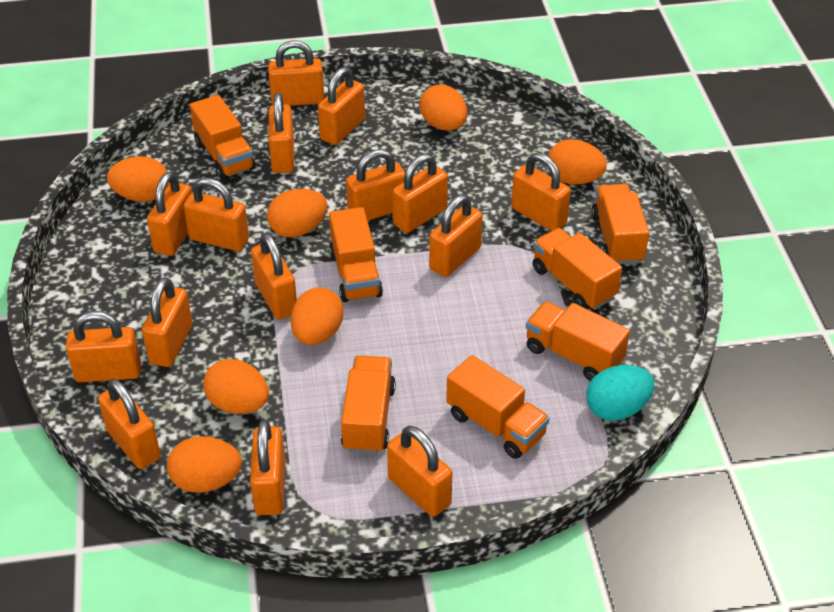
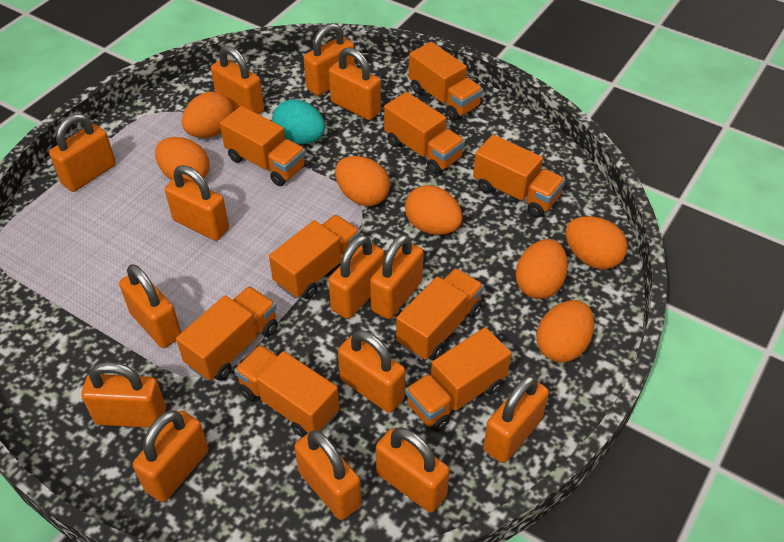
orange padlock: [66,311,141,382] [98,379,161,469] [142,277,192,367] [147,171,192,256] [183,178,249,251] [250,420,285,515] [251,233,297,319] [268,40,324,106] [268,93,294,173] [318,67,365,145] [346,149,405,221] [387,426,452,517] [392,153,448,233] [429,194,483,277] [511,153,571,231] = 15 -> [49,114,116,192] [81,362,166,428] [119,264,182,348] [133,410,209,502] [165,165,229,241] [211,45,264,114] [294,430,362,520] [304,23,355,96] [328,235,384,319] [329,47,381,120] [338,330,405,413] [370,234,424,319] [376,428,450,512] [483,375,549,463] = 14
orange truck: [190,95,256,180] [329,207,383,302] [341,355,396,454] [446,355,550,459] [526,301,630,381] [533,228,622,310] [591,184,649,264] = 7 -> [176,286,278,381] [220,106,306,186] [234,345,340,437] [269,215,360,299] [384,92,465,175] [396,268,484,360] [405,327,511,432] [409,42,483,120] [473,135,565,217] = 9

